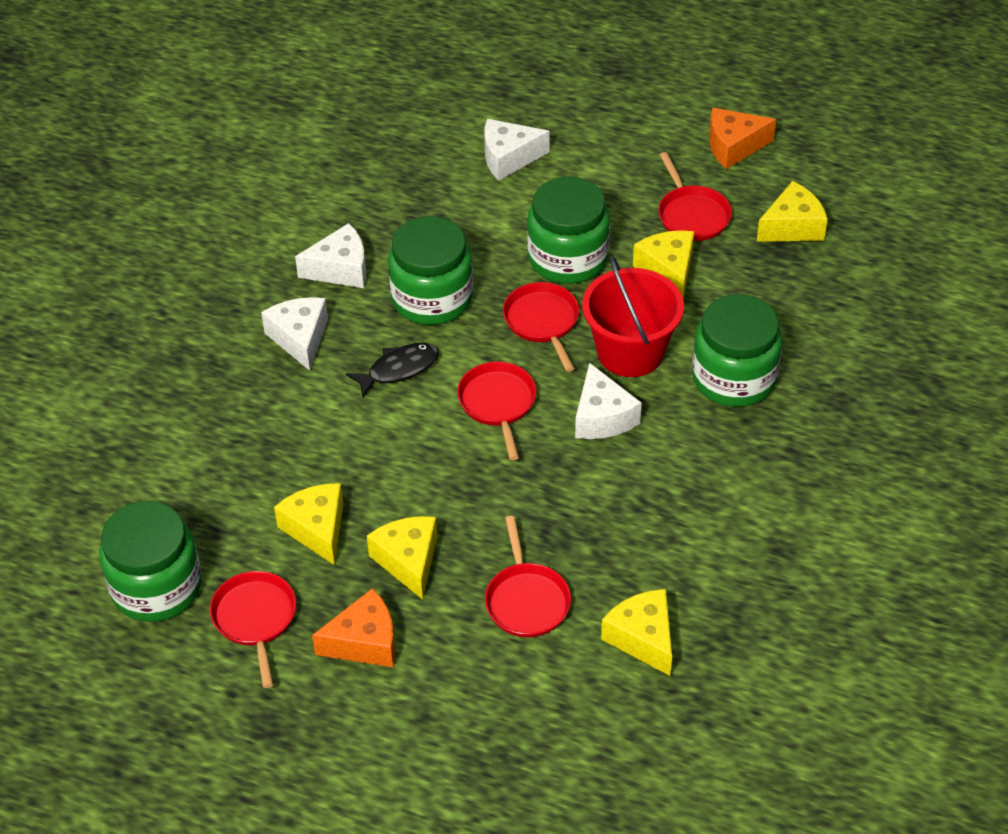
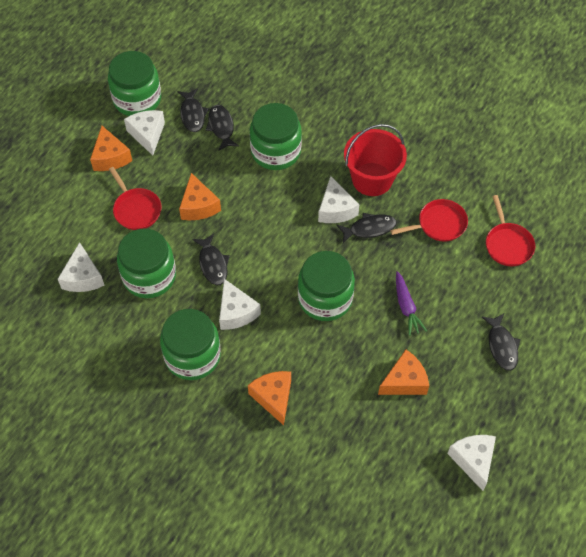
black fish: [346,343,439,397] = 1 -> [177,88,209,132] [193,233,230,285] [205,105,239,151] [337,213,397,243] [482,314,521,371] = 5
green jar: [100,501,202,622] [388,216,473,325] [527,177,610,284] [692,294,782,407] = 4 -> [108,51,161,116] [117,228,176,298] [160,309,221,380] [250,103,302,170] [298,251,355,321] = 5
orange cheese: [312,588,395,667] [709,108,776,169] = 2 -> [90,126,132,171] [179,173,221,220] [248,371,291,425] [378,349,429,395] = 4
purple carrot: none = 0 -> [396,271,427,336] = 1
red pan: [210,571,296,688] [457,362,537,460] [485,516,571,638] [503,282,579,372] [658,152,732,241] = 5 -> [109,167,162,230] [390,199,468,242] [486,195,535,266] = 3
white cheese: [261,297,328,371] [295,223,366,288] [484,119,550,181] [575,362,642,439] = 4 -> [58,242,105,292] [124,110,165,156] [219,279,261,330] [318,176,359,223] [447,435,496,491] = 5
yellow cheese: [274,483,343,565] [367,516,437,600] [601,589,672,676] [633,230,694,299] [757,181,827,242] = 5 -> none = 0

